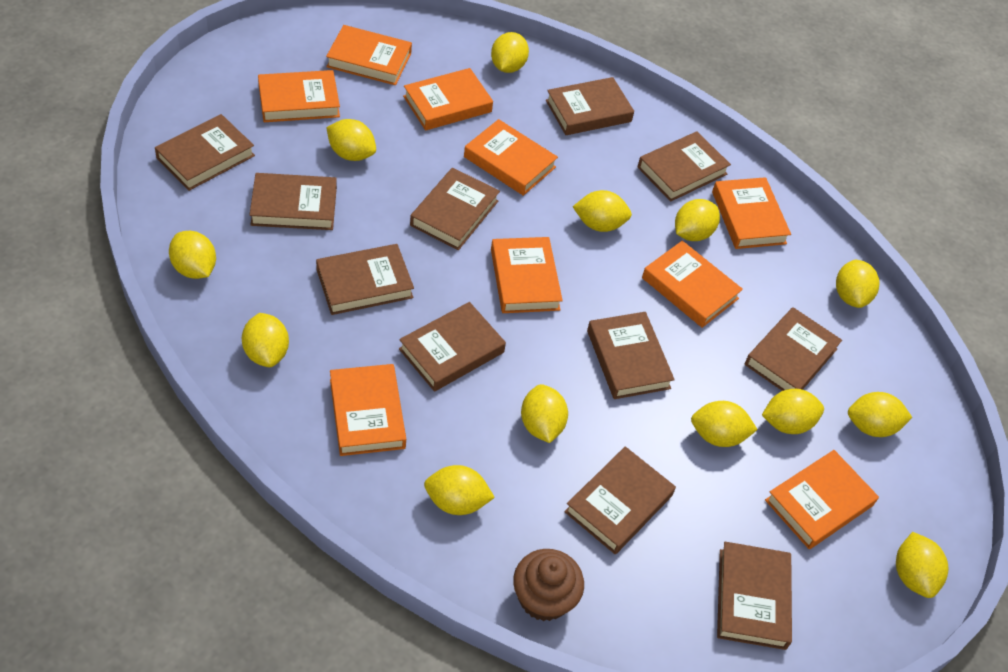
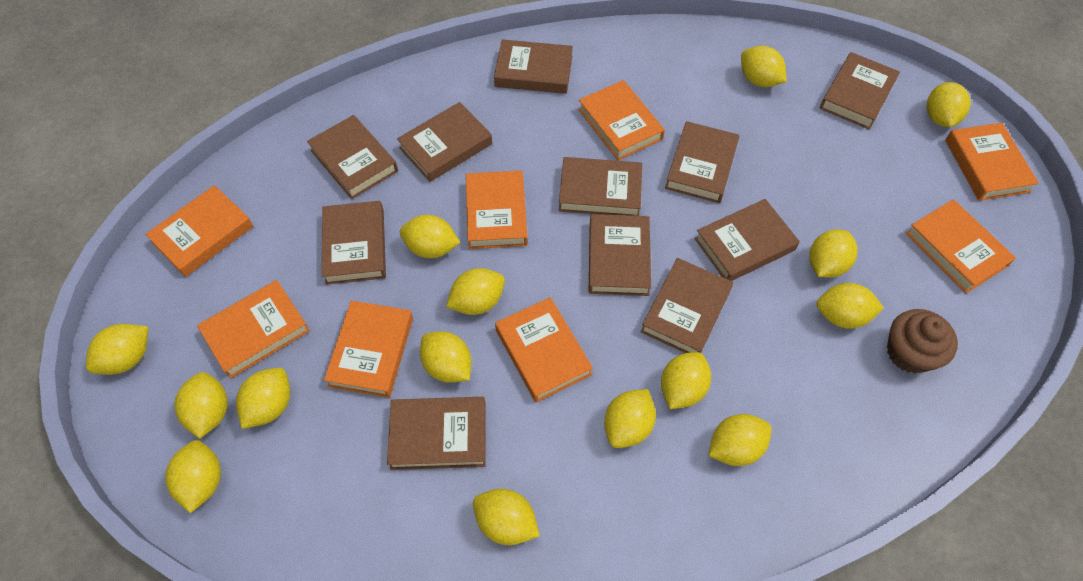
orange book: [258,70,340,122] [326,25,412,85] [330,364,406,456] [403,68,493,131] [464,119,558,196] [491,237,563,313] [642,241,743,328] [712,177,791,249] [765,450,879,549] = 9 -> [145,185,253,277] [197,280,310,379] [324,301,413,398] [466,170,528,249] [495,297,593,402] [578,80,665,160] [906,199,1016,293] [945,123,1039,201] = 8
yellow lemon: [169,231,216,279] [242,313,289,367] [326,119,376,161] [424,465,495,515] [491,32,529,73] [521,384,568,443] [573,190,632,232] [675,199,720,241] [691,401,758,447] [762,389,824,434] [836,260,879,308] [848,392,912,437] [896,532,948,598] = 13 -> [86,324,148,375] [165,440,221,513] [174,372,228,439] [236,368,290,429] [400,215,460,258] [420,331,471,383] [446,268,505,315] [473,489,540,545] [604,389,656,448] [661,352,711,409] [708,414,772,466] [741,46,787,87] [809,229,858,278] [817,283,884,329] [926,82,971,127] = 15

